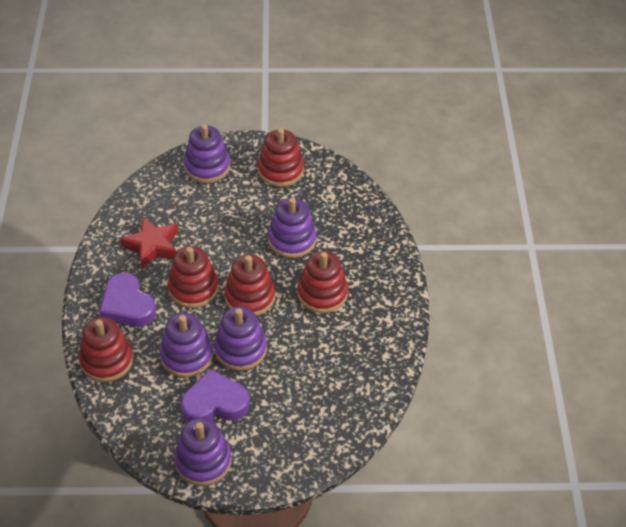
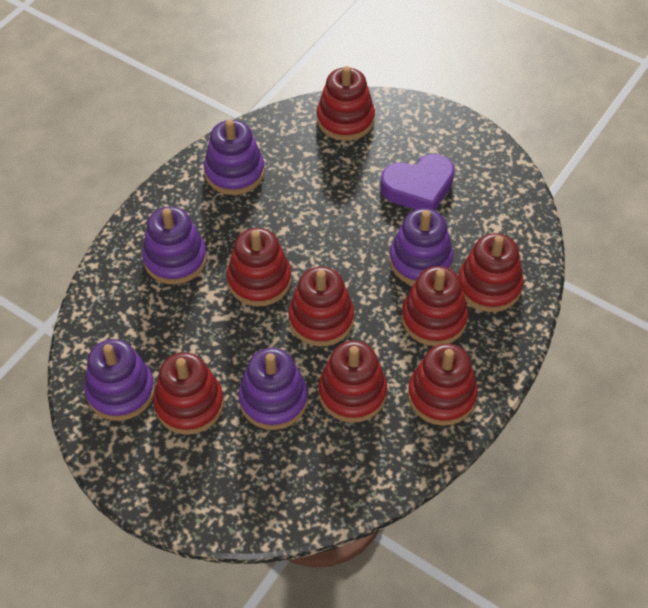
purple heart: [99,273,156,327] [181,369,249,422] = 2 -> [380,154,454,211] = 1
red stacking toy: [79,317,133,382] [168,246,219,308] [224,254,275,316] [258,128,304,187] [297,251,348,313] = 5 -> [153,352,224,435] [227,228,292,307] [288,267,354,346] [317,66,375,141] [318,341,387,423] [402,266,468,346] [408,344,478,426] [459,233,524,312] = 8
red star: [120,216,179,269] = 1 -> none = 0

